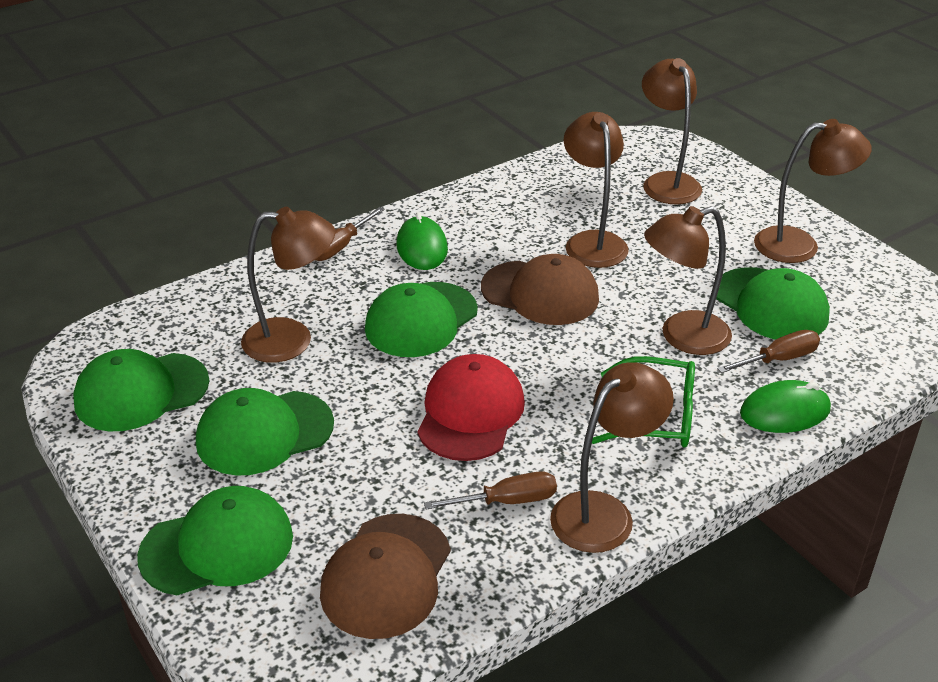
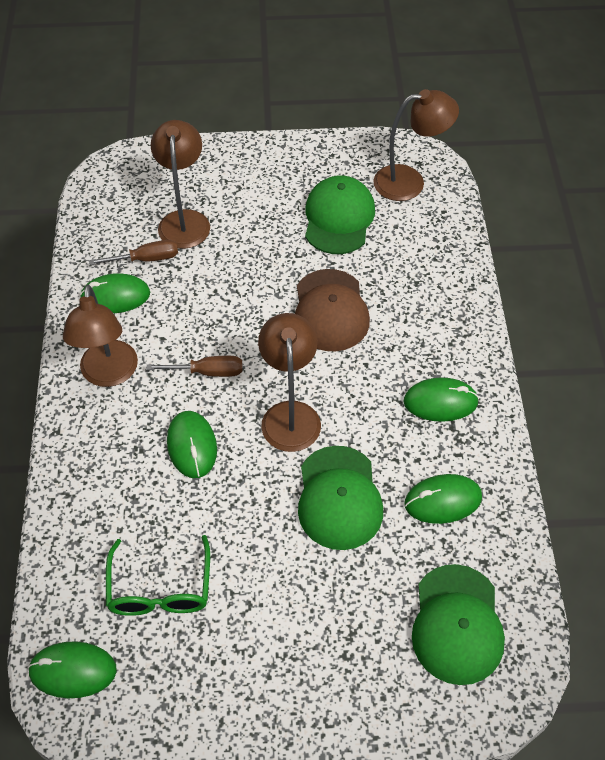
brown cap: [320,514,451,639] [481,254,599,325] = 2 -> [295,269,370,351] = 1
brown lamp: [241,207,335,363] [550,362,674,553] [564,112,629,268] [642,58,702,205] [644,206,732,355] [754,119,872,263] = 6 -> [63,285,138,387] [150,120,210,249] [258,313,321,452] [373,89,459,201] = 4
brown screwdriver: [315,207,384,261] [424,471,557,509] [717,330,820,373] = 3 -> [89,240,178,265] [146,356,242,377] = 2
green cap: [73,349,210,431] [137,486,293,595] [196,388,334,475] [365,282,478,357] [716,267,830,339] = 5 -> [298,446,383,550] [305,176,375,254] [412,564,505,685] = 3
green mouse: [396,212,448,270] [740,380,831,433] = 2 -> [28,641,117,698] [79,273,150,313] [167,411,217,478] [404,377,479,422] [404,474,482,524] = 5
red cap: [417,354,525,461] = 1 -> none = 0

